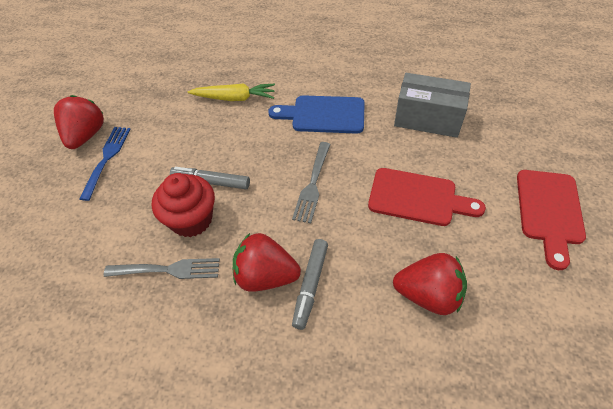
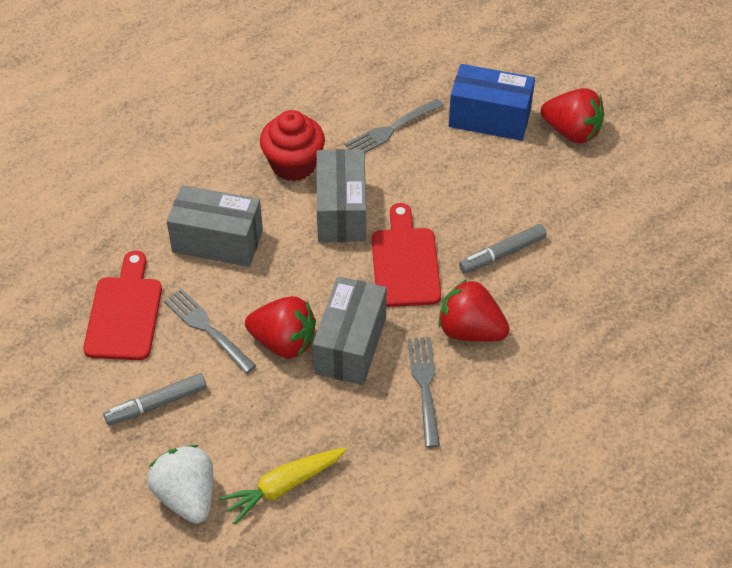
blue box: none = 0 -> [449,64,535,141] = 1
blue cutting board: [268,95,365,134] = 1 -> none = 0
blue fork: [79,127,130,201] = 1 -> none = 0
grey box: [394,73,471,138] = 1 -> [167,185,263,267] [313,276,387,385] [316,149,366,242] = 3
grey fork: [104,258,220,279] [292,142,331,223] = 2 -> [164,288,256,374] [345,99,444,153] [408,337,440,448] = 3
white strawberry: none = 0 -> [147,445,213,523] = 1

